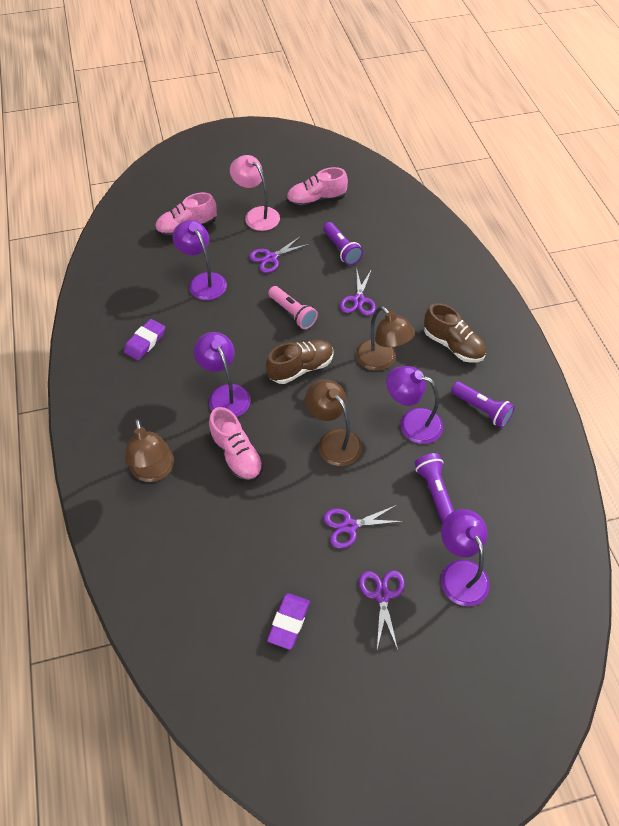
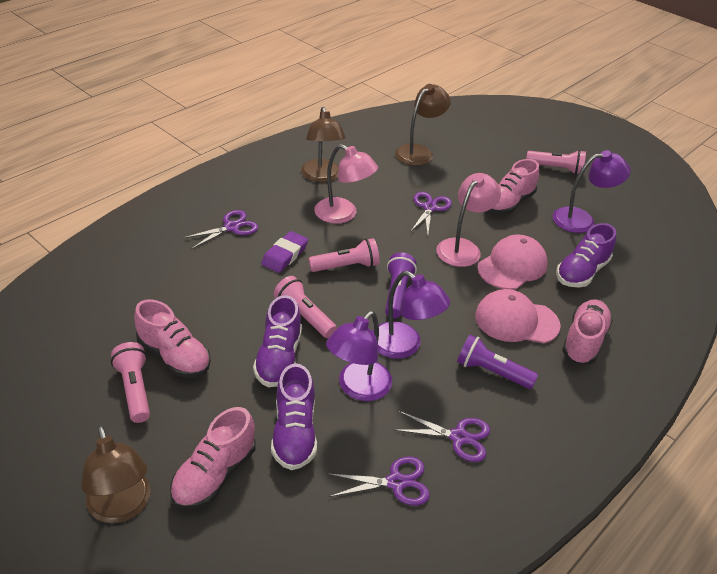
brown shoe: [266,340,334,384] [424,303,486,363] = 2 -> none = 0
pink cap: none = 0 -> [475,289,561,343] [477,235,547,290] = 2
pink flashlight: [268,286,318,329] = 1 -> [111,342,150,423] [274,276,337,338] [309,238,380,272] [526,150,586,175] = 4
pink lamp: [230,155,280,231] = 1 -> [314,144,378,224] [436,173,501,267] = 2
pink shoe: [155,192,217,238] [209,407,264,482] [286,167,348,208] = 3 -> [134,299,211,378] [170,407,256,510] [488,159,539,215] [562,299,613,364] = 4
purple eraser: [124,319,165,360] [267,593,310,650] = 2 -> [261,231,308,273] = 1
purple flashlight: [323,222,363,265] [414,453,454,522] [451,381,515,428] = 3 -> [385,253,417,318] [457,334,538,389] = 2
purple lamp: [172,220,227,300] [194,332,251,417] [386,366,443,444] [441,509,490,606] = 4 -> [326,311,392,401] [372,271,450,359] [553,150,631,233] = 3
purple shoe: none = 0 -> [253,295,302,387] [271,363,317,470] [556,223,616,287] = 3

